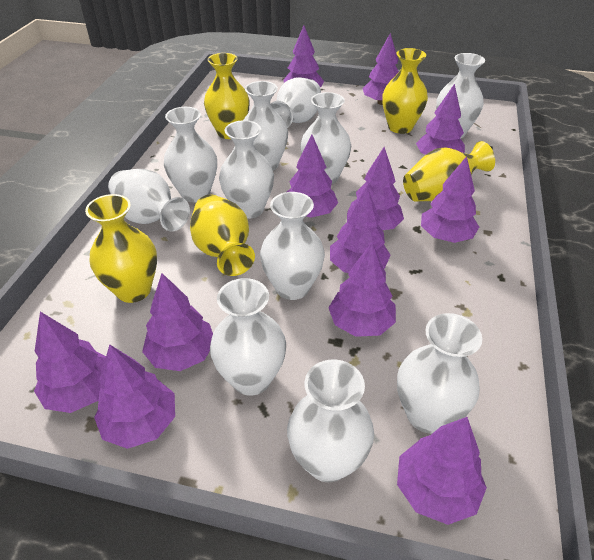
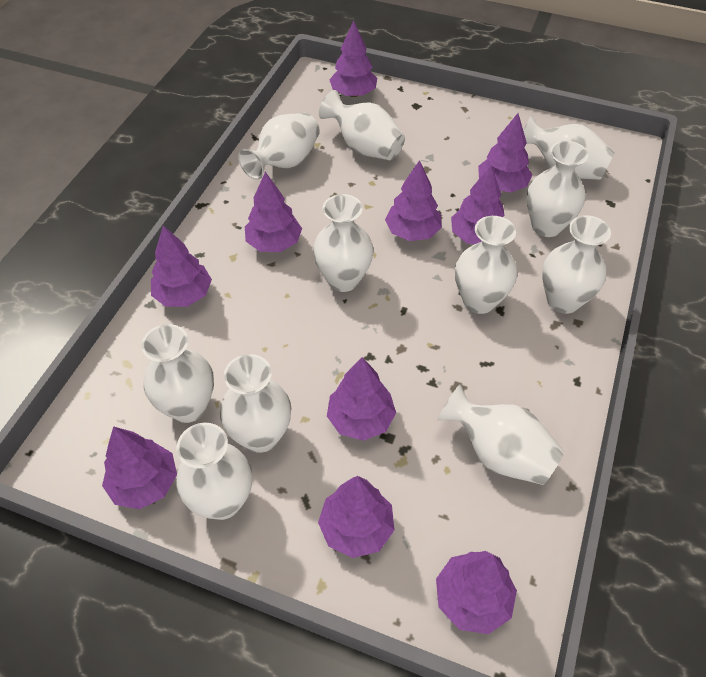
purple tree: [34,312,106,413] [94,344,175,449] [142,273,213,371] [283,26,324,87] [287,135,338,218] [328,242,396,337] [330,186,391,273] [347,147,404,230] [362,33,399,105] [397,417,487,525] [416,84,465,155] [421,156,479,243] = 12 -> [102,426,177,509] [151,225,212,307] [245,172,302,252] [318,476,395,558] [327,357,396,441] [329,21,377,97] [385,160,442,241] [436,551,517,634] [451,165,505,244] [478,113,532,192] = 10
yellow vase: [85,194,157,303] [190,194,255,276] [204,53,250,139] [382,48,428,134] [403,141,495,202] = 5 -> none = 0

